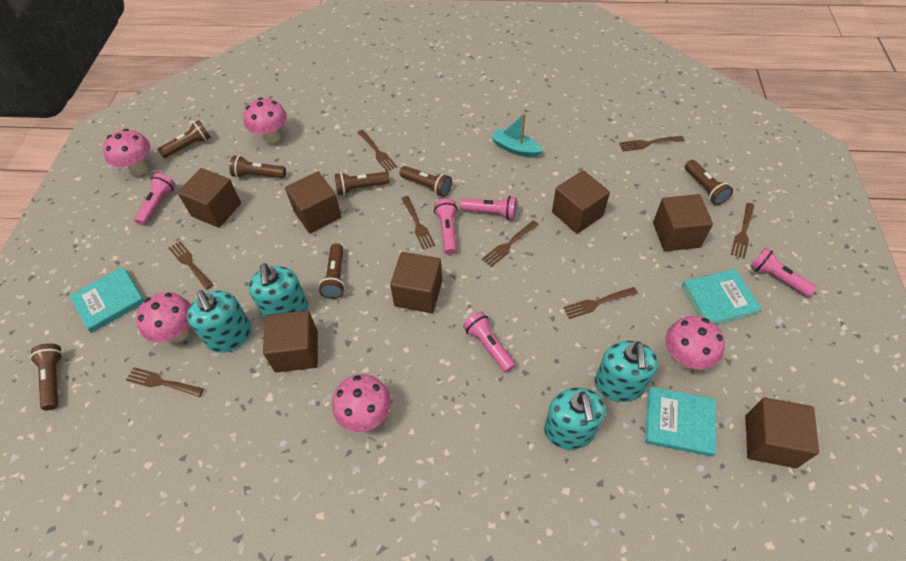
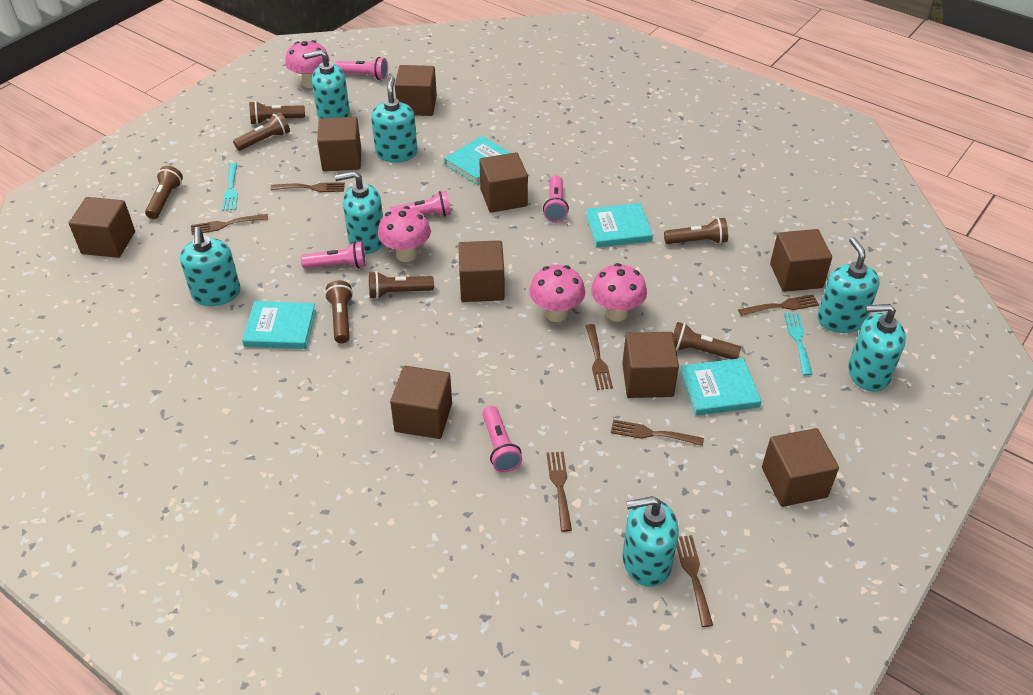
brown cube: [177,168,241,228] [263,310,318,373] [285,171,342,233] [390,252,442,313] [552,170,610,234] [653,194,713,251] [745,398,819,468] = 7 -> [69,197,135,258] [317,117,361,171] [390,366,452,439] [395,65,437,116] [458,240,505,302] [479,152,528,213] [622,332,679,398] [762,428,839,507] [770,229,832,292] = 9
brown fork: [126,367,204,397] [169,241,213,289] [358,130,397,172] [401,196,435,250] [482,220,539,267] [563,287,638,319] [619,136,684,151] [731,203,754,259] = 8 -> [191,214,268,235] [271,182,345,192] [547,452,572,532] [586,324,613,390] [611,420,704,446] [676,535,713,627] [738,295,819,316] = 7
pink mushroom: [103,129,150,175] [136,292,191,343] [243,98,287,143] [332,374,391,432] [665,316,725,370] = 5 -> [285,40,330,88] [378,206,431,262] [529,265,585,322] [591,263,647,322] = 4
turquoise boat: [491,113,543,157] = 1 -> none = 0
turquoise book: [70,267,144,333] [645,387,716,457] [682,269,762,325] = 3 -> [242,301,316,349] [444,136,511,185] [586,203,653,248] [680,358,761,416] = 4
turquoise fork: none = 0 -> [222,163,238,211] [784,313,813,376] = 2
turquoise soap dispenser: [187,290,252,353] [248,263,308,319] [544,388,606,450] [595,341,658,402] = 4 -> [180,227,241,306] [304,50,350,119] [335,171,383,254] [371,77,418,163] [622,496,679,587] [818,237,880,333] [848,304,906,392] = 7

